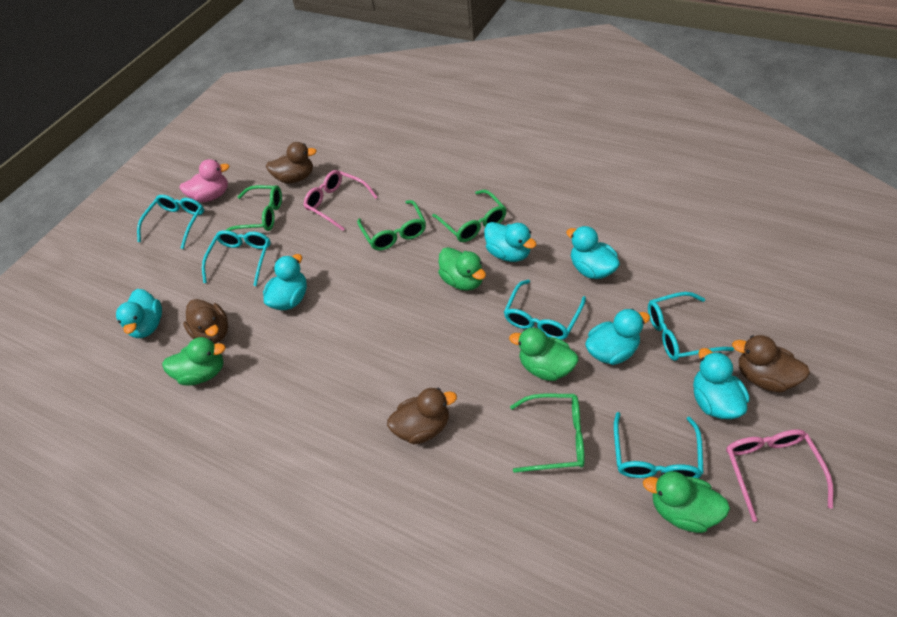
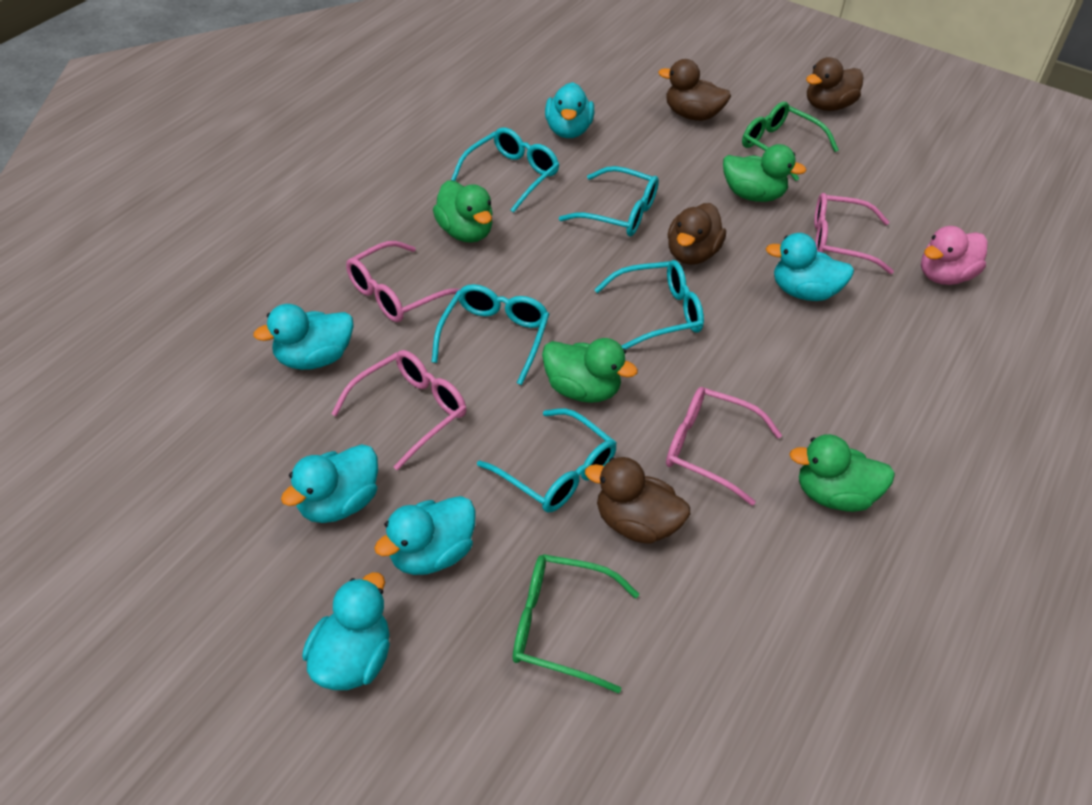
green glasses: [226,185,282,231] [357,200,426,251] [432,190,506,242] [510,394,585,473] = 4 -> [513,554,639,693] [742,102,839,181] = 2
pink glasses: [303,170,378,231] [726,429,833,522] = 2 -> [332,350,466,470] [346,241,461,322] [666,387,782,506] [814,193,894,274] = 4

